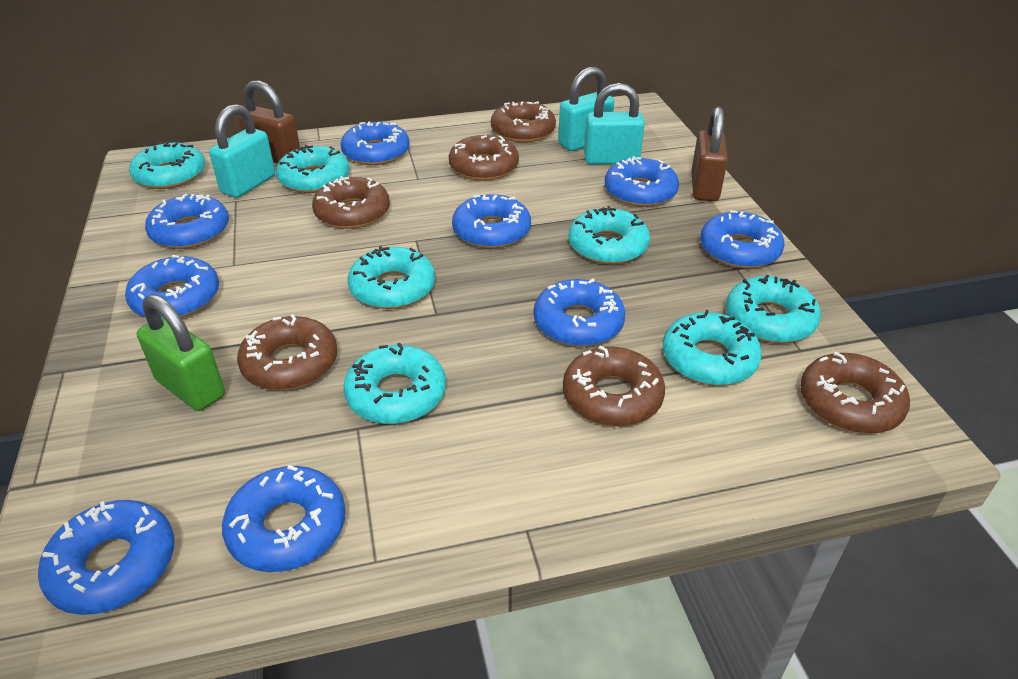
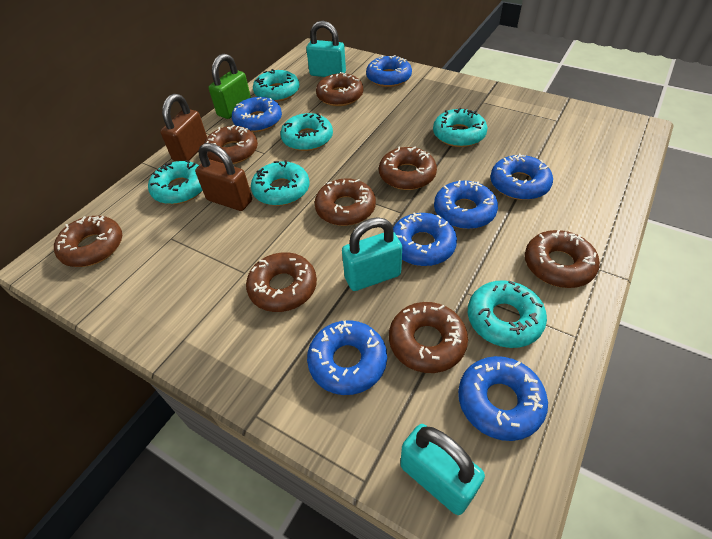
blue donut: [38,500,174,615] [125,255,219,318] [145,193,229,249] [222,465,346,572] [340,122,410,165] [452,194,531,249] [533,279,626,347] [605,156,679,207] [700,210,784,269] = 9 -> [232,97,282,132] [307,320,387,395] [366,55,412,87] [393,212,457,266] [434,180,498,229] [458,356,548,441] [490,153,553,200] = 7
brown donut: [237,314,337,390] [312,176,390,229] [449,135,519,181] [491,101,556,143] [563,345,665,427] [800,351,910,434] = 6 -> [54,216,122,267] [204,125,258,164] [246,252,317,312] [315,178,376,226] [316,72,363,106] [379,146,437,190] [389,302,468,373] [525,230,600,288] = 8
turquoise donut: [129,142,205,189] [276,145,350,193] [343,343,446,424] [348,246,435,309] [568,206,650,264] [663,310,762,385] [726,275,821,343] = 7 -> [148,160,203,204] [251,160,309,206] [253,69,299,102] [280,113,333,151] [433,108,487,147] [468,280,547,348] = 6

